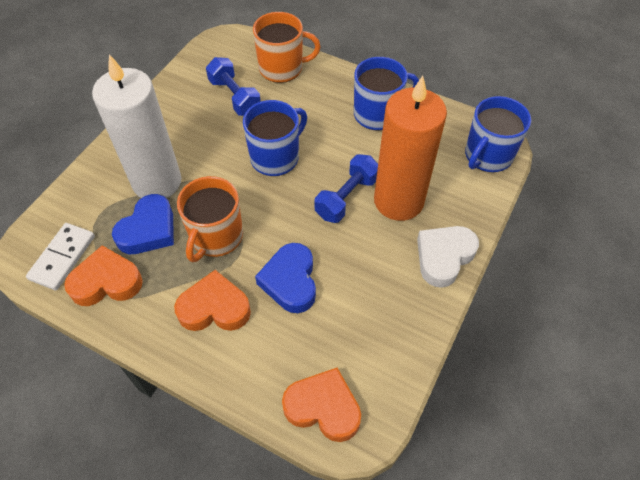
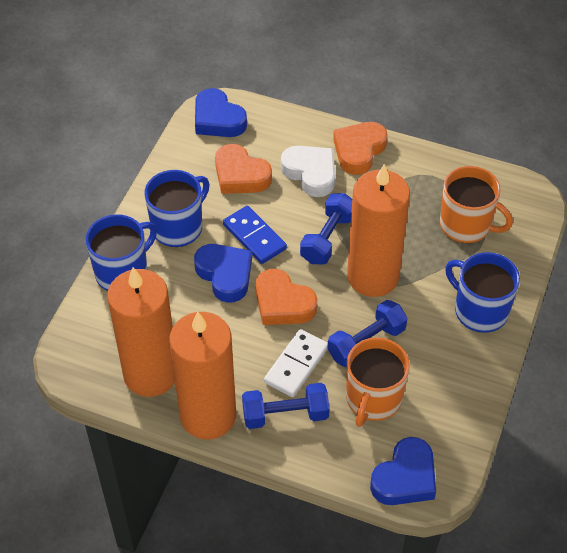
blue domino: none = 0 -> [223,206,287,264] = 1
blue dumbbell: [206,57,261,116] [315,154,378,223] = 2 -> [242,383,330,429] [300,193,352,264] [327,300,408,367] = 3
blue heart: [112,194,174,254] [255,243,316,313] = 2 -> [194,244,252,303] [195,88,247,137] [370,437,436,505] = 3
orange candle: [374,76,447,221] = 1 -> [107,267,175,397] [169,312,236,440] [347,164,410,297] = 3
white candle: [92,54,181,198] = 1 -> none = 0

